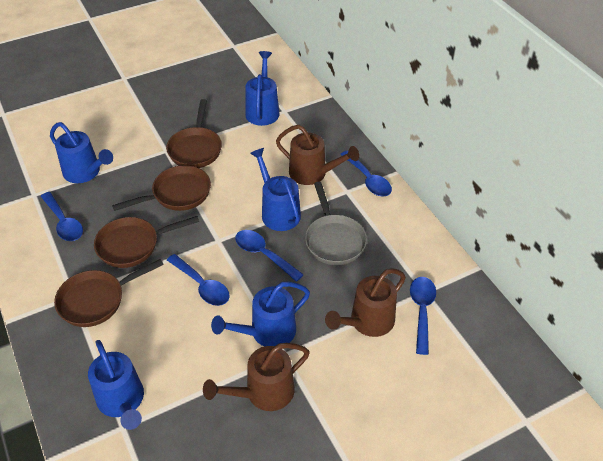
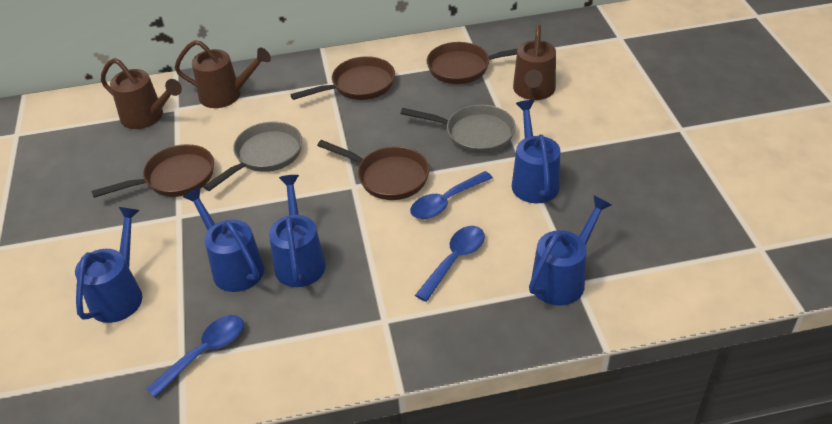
blue spoon: [41,192,83,241] [167,254,230,306] [235,230,304,282] [340,151,392,196] [410,277,436,355] = 5 -> [146,315,244,398] [410,171,493,219] [415,226,485,302] = 3
grey pan: [305,182,367,265] = 1 -> [203,122,302,191] [400,105,516,154] = 2

